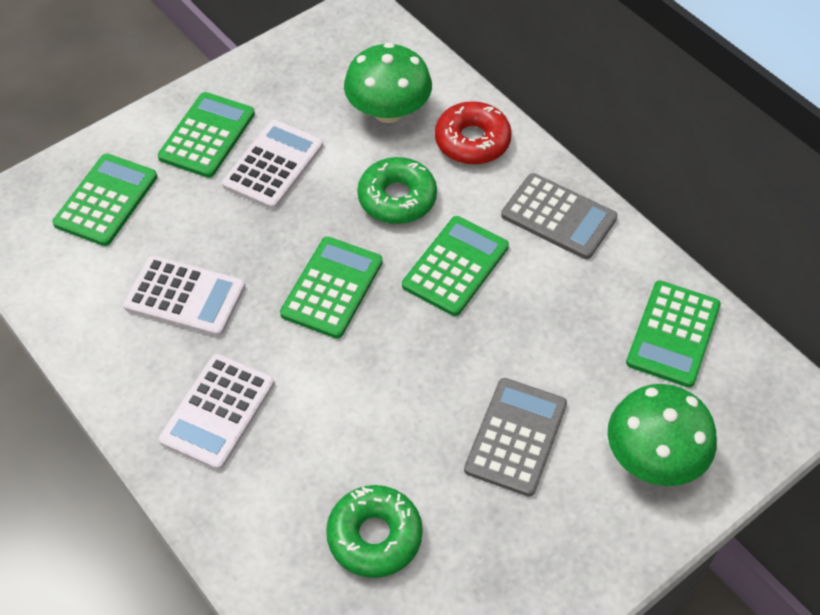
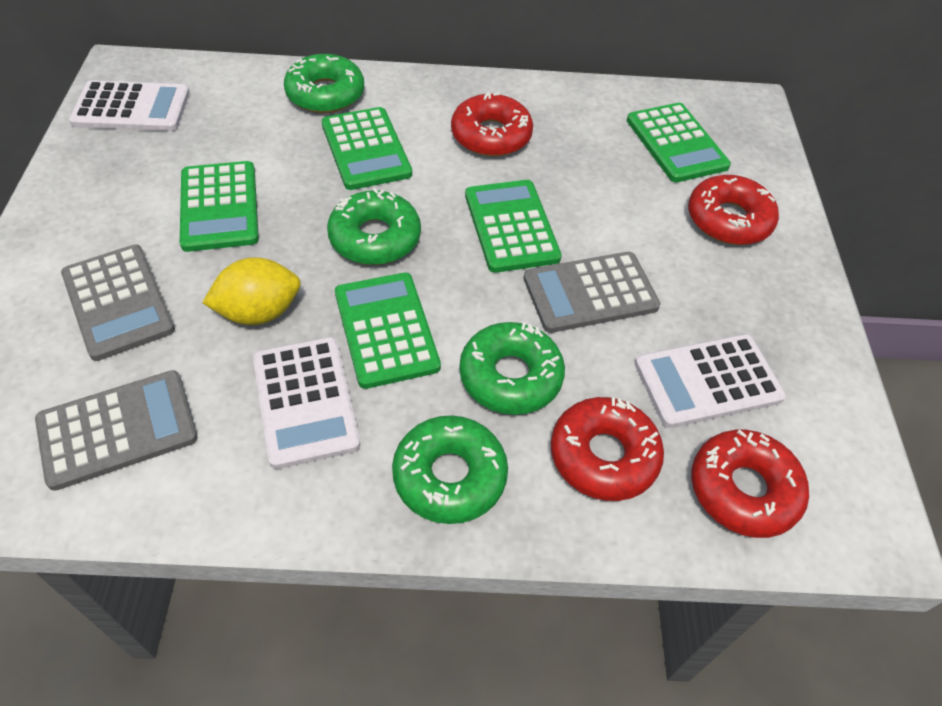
green donut: [326,485,423,578] [357,157,437,224] = 2 -> [284,54,364,113] [327,188,421,265] [392,415,508,524] [459,322,565,415] = 4
green mushroom: [344,43,432,123] [608,384,717,486] = 2 -> none = 0
grey calculator: [464,378,567,497] [501,173,618,259] = 2 -> [35,370,198,491] [61,244,175,361] [523,252,660,333] = 3
red donut: [435,101,512,165] = 1 -> [451,93,533,157] [551,397,664,501] [688,175,779,245] [691,430,809,538] = 4
yellow lemon: none = 0 -> [202,257,301,325] = 1

